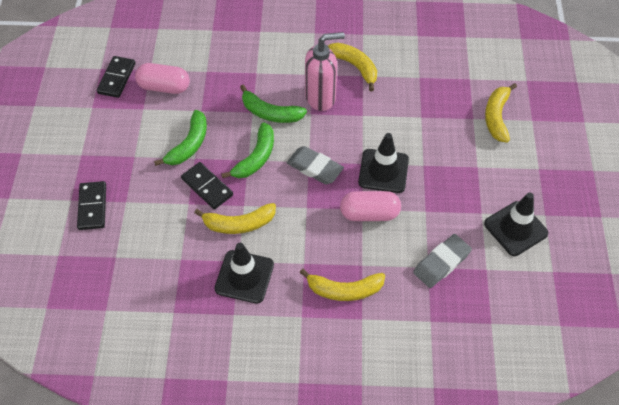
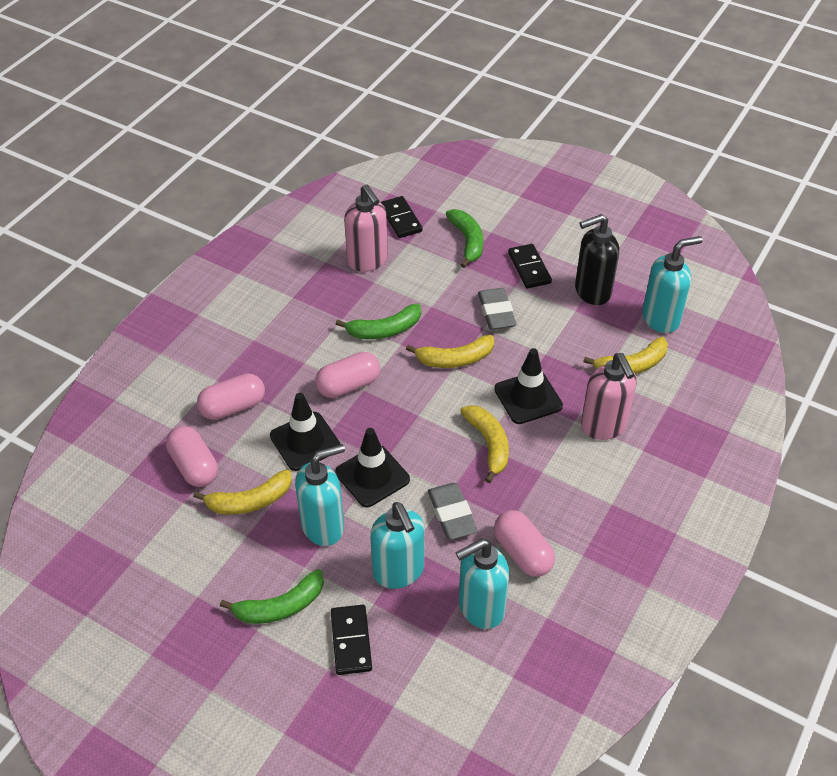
black soap dispenser: none = 0 -> [575,214,619,305] = 1
pink capsule: [135,63,190,94] [340,191,401,221] = 2 -> [166,426,218,487] [197,373,265,420] [315,352,380,398] [494,510,555,577] = 4
pink soap dispenser: [305,32,345,111] = 1 -> [344,185,388,272] [581,353,637,440] = 2
turquoise soap dispenser: none = 0 -> [295,444,345,546] [370,502,424,589] [455,539,509,629] [642,236,703,333] = 4

